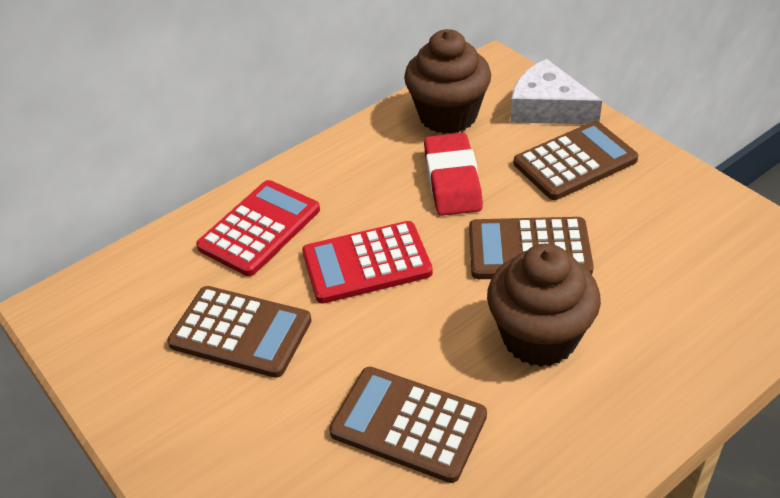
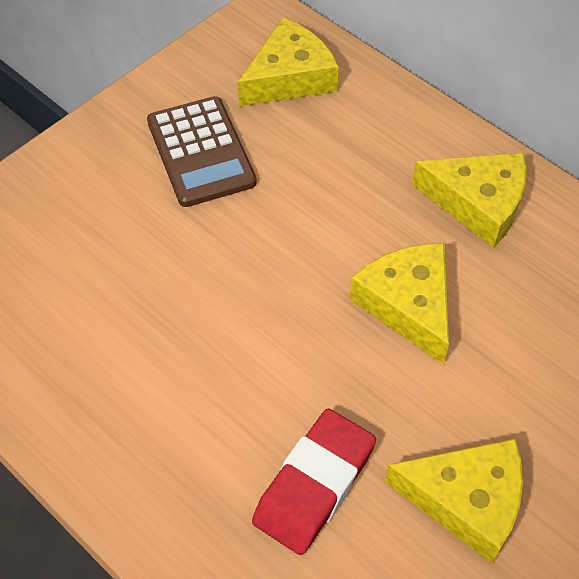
brown calculator: [167,286,312,378] [329,367,487,483] [469,217,594,279] [514,121,638,200] = 4 -> [147,96,257,207] = 1
brown cupcake: [404,29,491,134] [487,243,601,367] = 2 -> none = 0
red calculator: [196,180,320,276] [302,221,433,304] = 2 -> none = 0
white cheese: [510,59,602,124] = 1 -> none = 0
yellow cheese: none = 0 -> [238,18,339,106] [349,244,449,365] [385,439,523,564] [412,153,526,248] = 4

